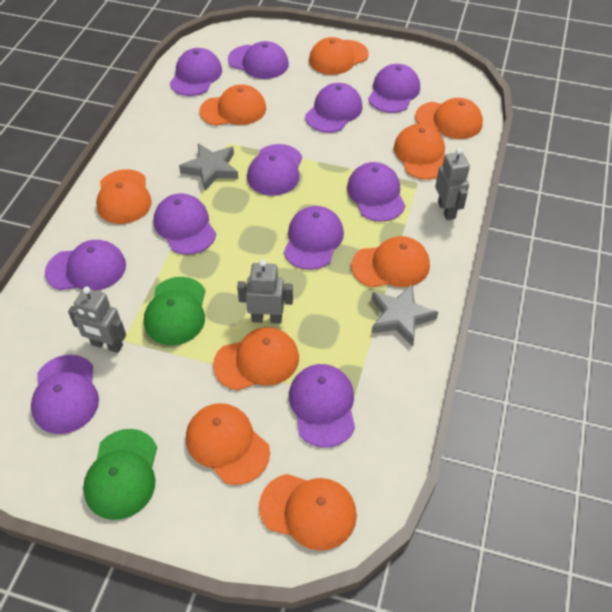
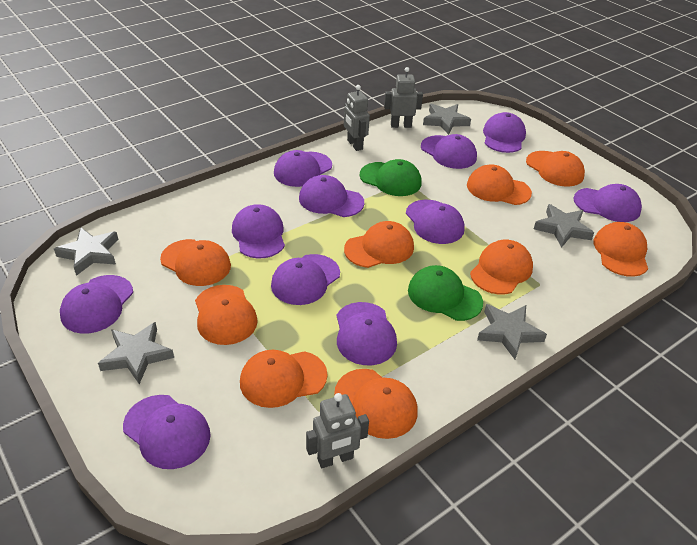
grey star: [179,143,238,191] [371,284,438,346] = 2 -> [54,228,118,276] [98,322,174,384] [423,104,471,135] [477,304,547,359] [534,204,594,248] = 5

